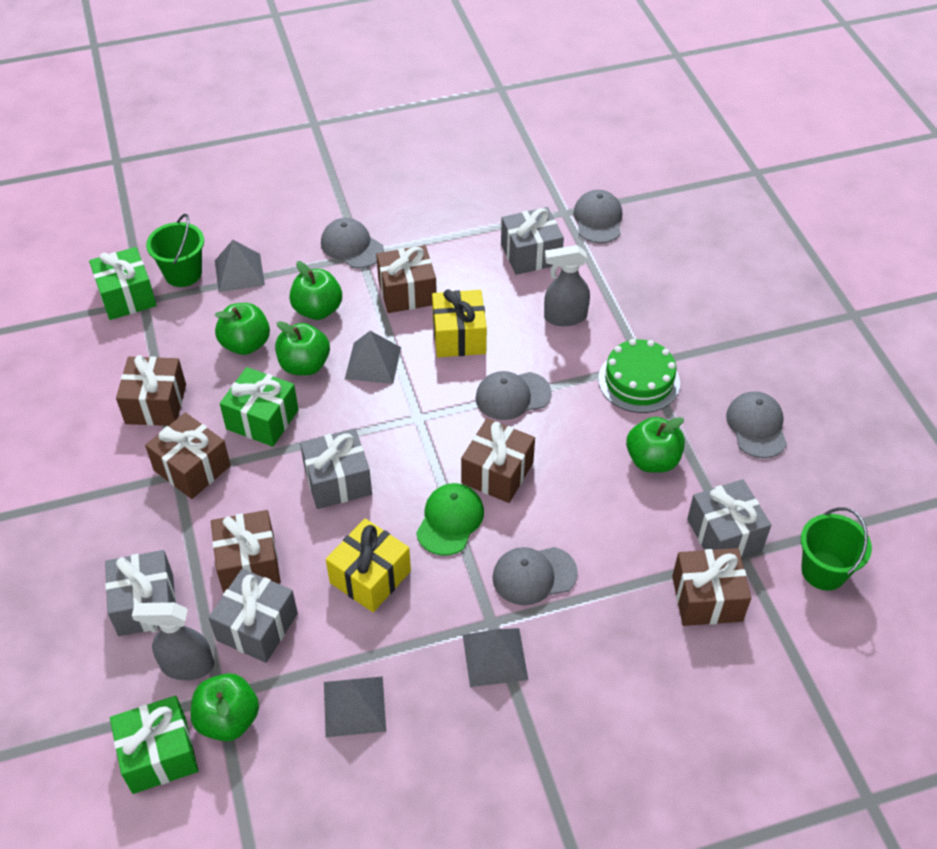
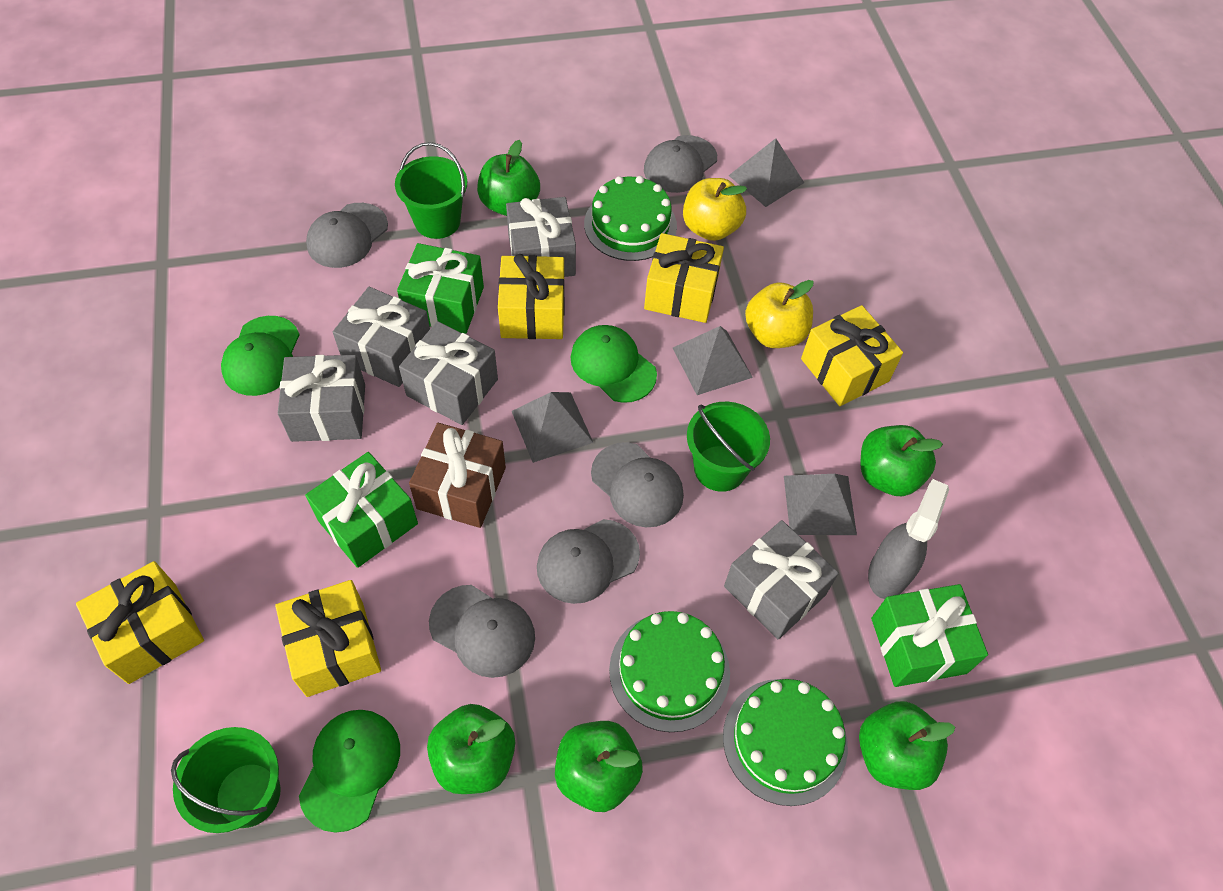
brown gift: [116,355,186,426] [145,412,231,499] [211,510,281,593] [376,245,437,313] [461,418,535,503] [672,548,751,626] = 6 -> [409,423,506,528] = 1
green bucket: [146,214,204,287] [801,507,872,591] = 2 -> [171,727,281,833] [395,142,467,239] [687,402,770,492] = 3
green cake: [598,339,680,413] = 1 -> [584,176,677,261] [609,611,730,732] [723,679,848,806] = 3
green cap: [416,483,484,555] = 1 -> [221,316,300,396] [299,710,400,833] [571,325,657,403] = 3
grey spray bottle: [132,602,214,680] [544,245,590,326] = 2 -> [868,479,949,599] = 1
yellow apple: none = 0 -> [683,178,747,241] [745,280,814,348] = 2
yellow gift: [326,518,411,612] [432,289,487,357] = 2 -> [76,561,204,684] [275,580,381,697] [498,254,564,339] [644,233,724,323] [801,305,903,406] = 5

